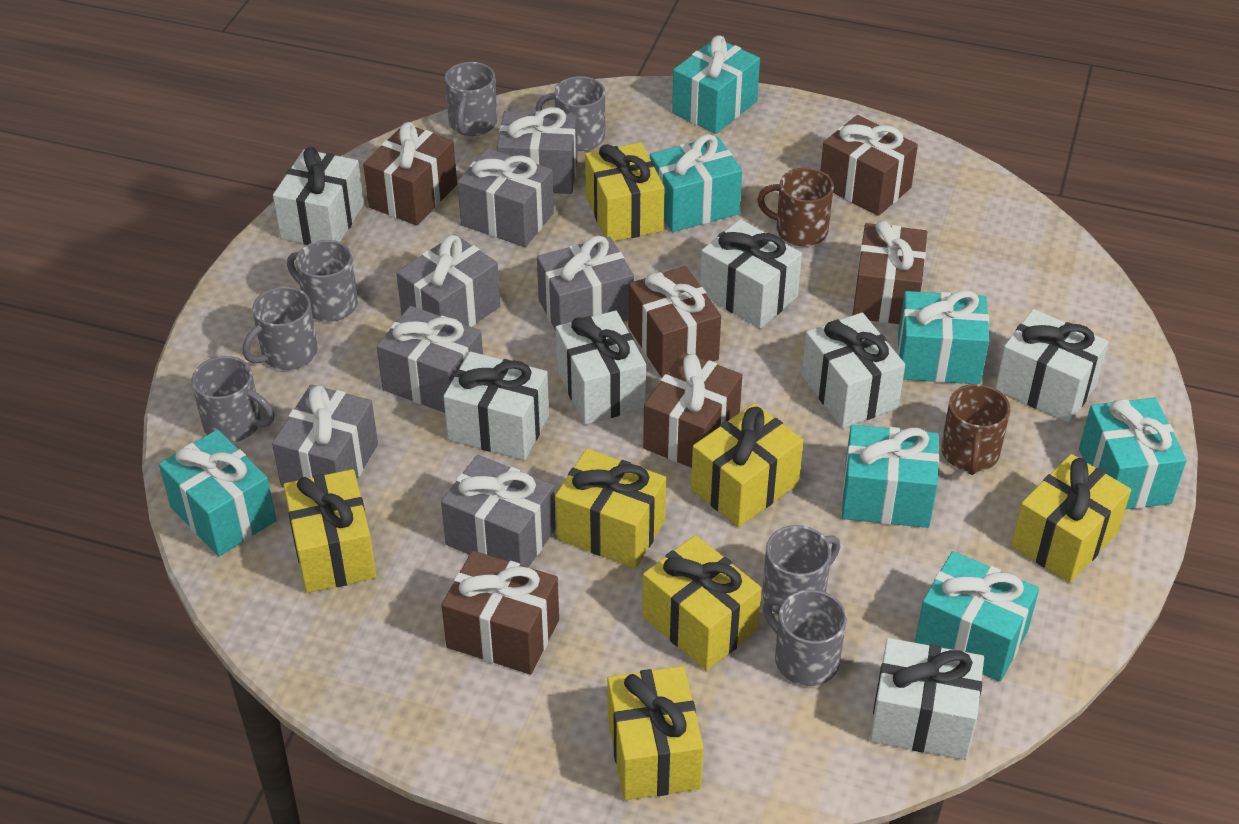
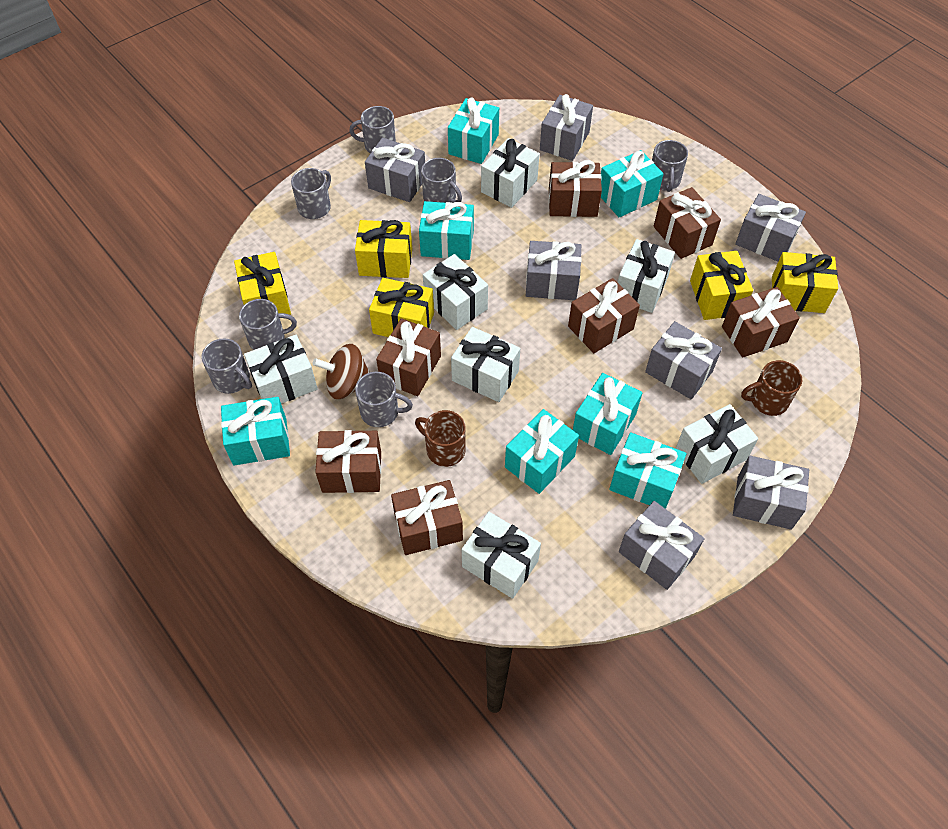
brown gift: [363,122,457,226] [441,551,559,675] [628,266,721,378] [643,352,742,468] [820,115,918,216] [852,221,927,324] = 6 -> [315,430,381,493] [376,318,441,396] [391,480,463,555] [549,160,602,217] [568,278,640,353] [654,187,721,259] [722,287,800,358] = 7
brown spinning top: none = 0 -> [313,344,370,399] = 1
yellow gift: [284,469,377,593] [555,449,666,569] [585,142,665,242] [607,666,704,800] [642,535,762,671] [691,403,803,527] [1011,454,1131,583] = 7 -> [234,252,291,315] [355,220,412,278] [369,278,434,337] [690,251,753,320] [772,252,838,313] = 5

